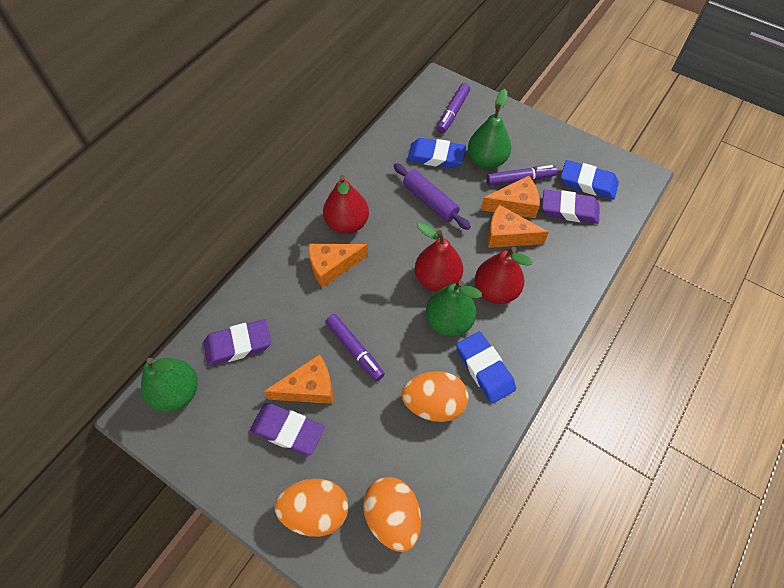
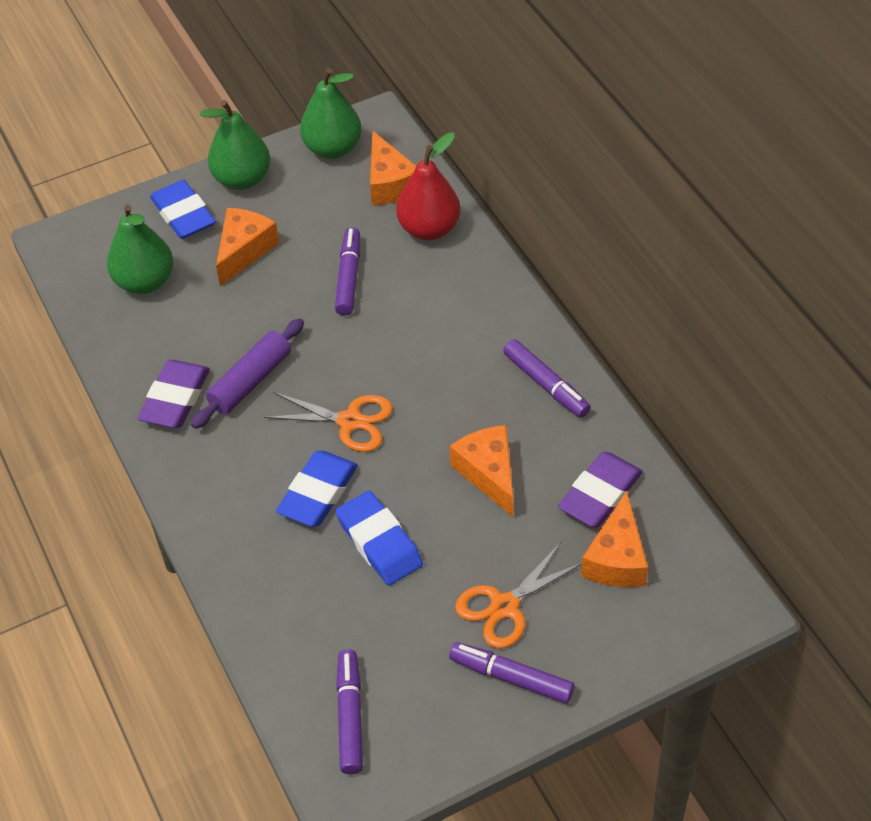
orange egg: [275,479,348,537] [363,477,421,552] [402,371,469,422] = 3 -> none = 0
orange scissors: none = 0 -> [264,392,393,452] [455,542,582,648] = 2
purple eraser: [203,319,271,366] [250,403,325,456] [542,189,600,224] = 3 -> [138,360,210,428] [558,452,643,527] = 2
purple marker: [325,314,385,381] [437,83,470,133] [487,165,557,186] = 3 -> [335,227,360,316] [336,649,363,774] [449,642,575,703] [503,339,591,418] = 4
red pear: [323,175,369,234] [415,222,463,292] [475,247,532,304] = 3 -> [396,132,461,240] = 1

